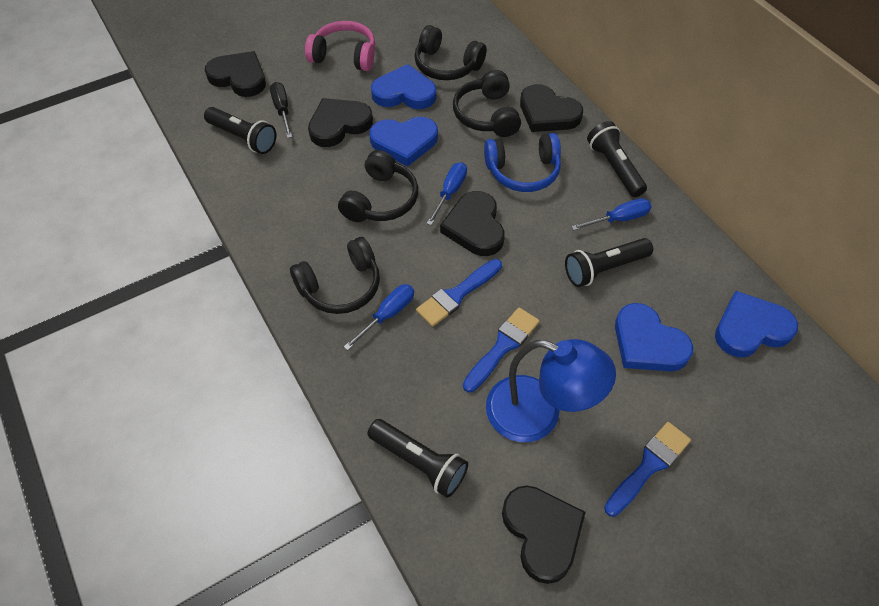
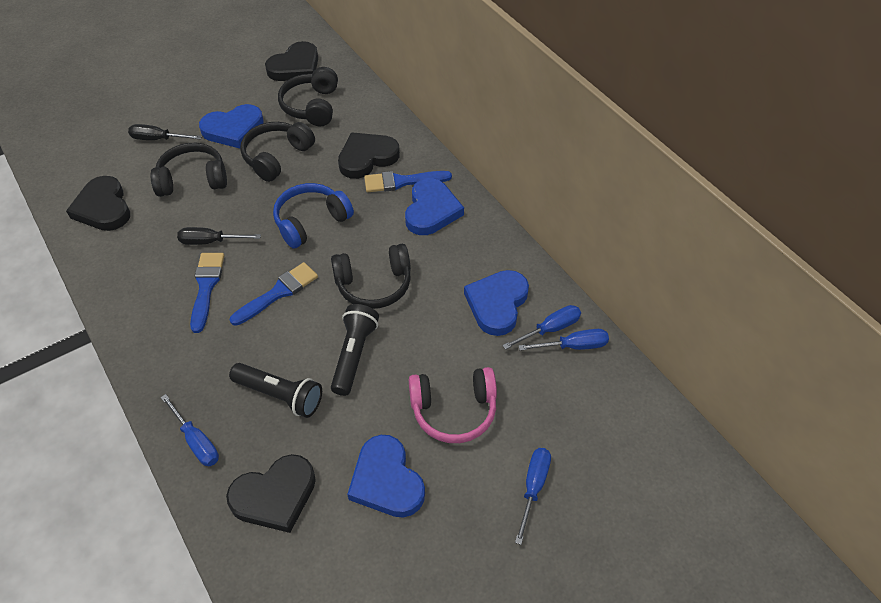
black flashlight: [204,107,277,154] [367,419,468,498] [565,238,653,287] [587,121,647,197] = 4 -> [229,363,322,418] [331,304,379,396] = 2
black heart: [205,51,266,97] [308,98,373,147] [440,191,504,256] [502,486,586,584] [520,84,583,132] = 5 -> [66,176,130,231] [226,454,316,533] [265,41,318,81] [338,132,400,179] = 4
black screwdriver: [270,82,292,138] = 1 -> [128,124,202,140] [177,227,261,245] = 2
blue lamp: [486,339,616,442] = 1 -> none = 0
blue screwdriver: [344,284,414,350] [427,162,467,225] [571,198,652,231] = 3 -> [161,394,219,466] [502,305,581,350] [515,448,551,545] [519,329,609,351] = 4

